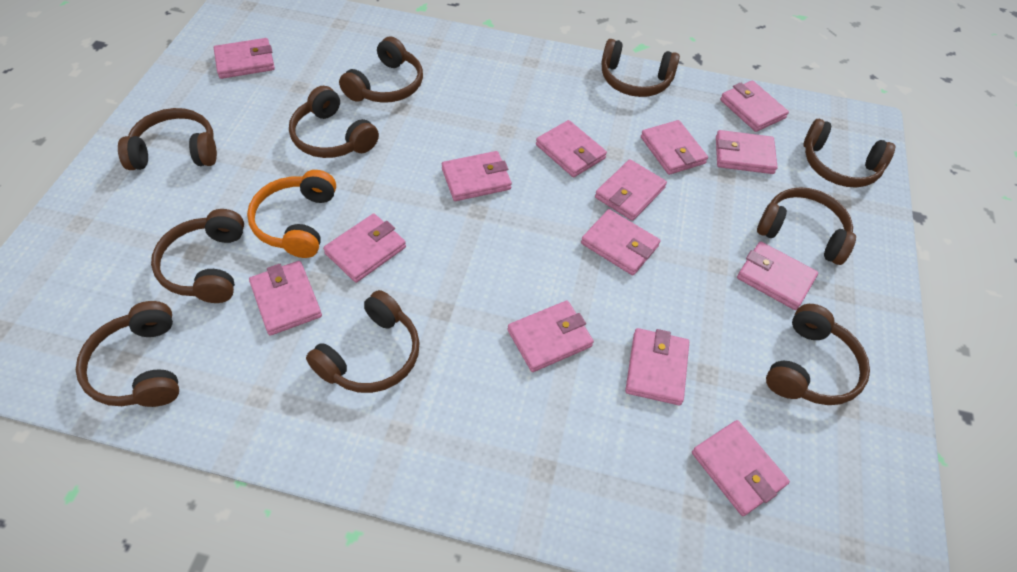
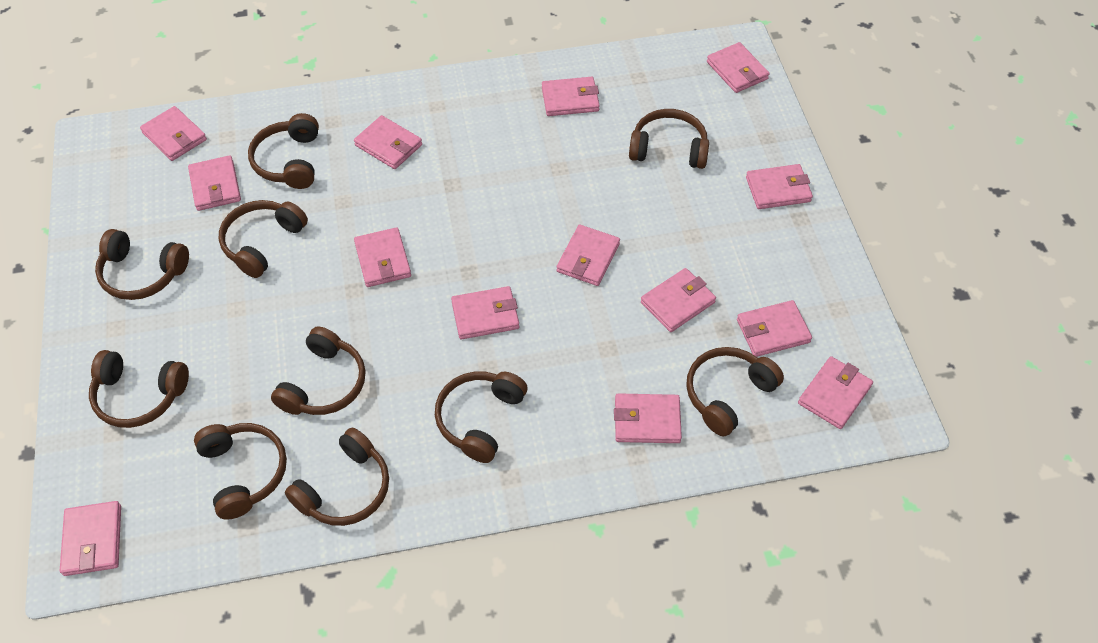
orange headphones: [247,170,336,258] = 1 -> none = 0

